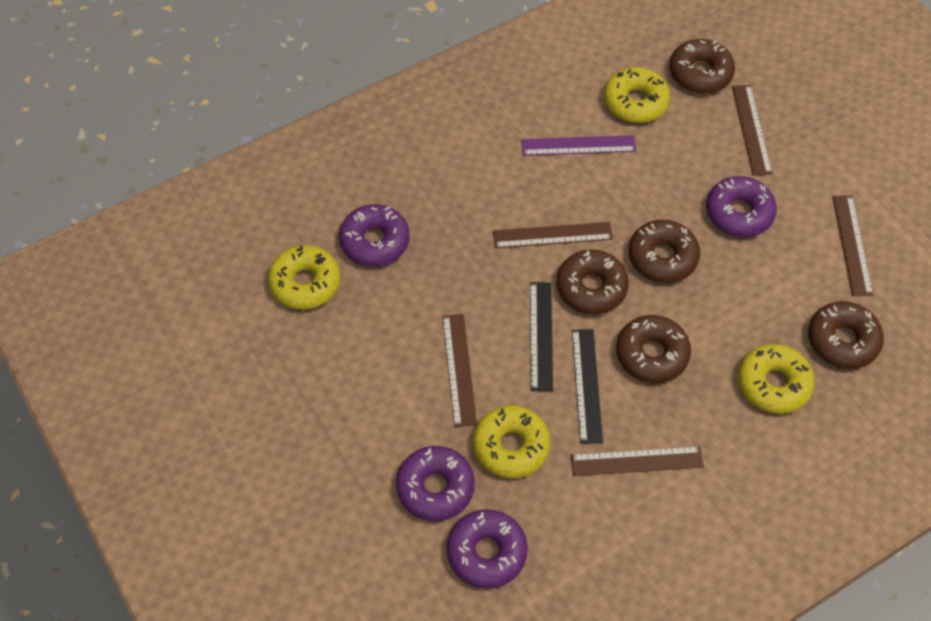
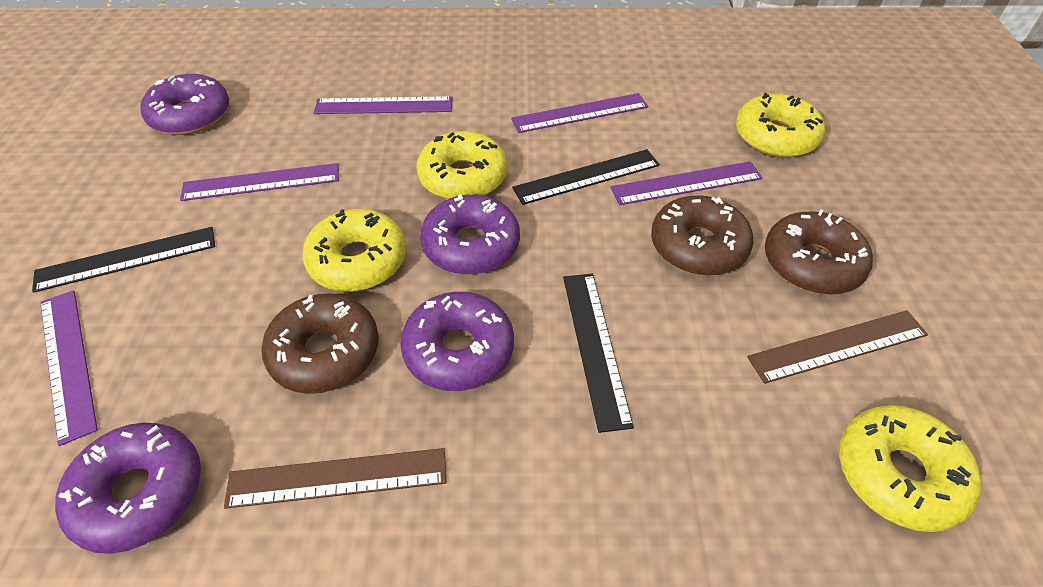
black ruler: [530,282,553,391] [572,329,603,444] = 2 -> [32,227,215,293] [512,149,660,205] [563,274,634,433] = 3
brown donut: [556,249,629,314] [616,315,691,383] [629,220,700,283] [669,39,735,94] [808,301,884,369] = 5 -> [261,293,379,394] [651,195,754,276] [765,209,873,295] = 3
brown ruler: [442,314,477,427] [493,222,613,248] [570,446,704,476] [732,85,773,175] [832,195,873,296] = 5 -> [224,448,446,509] [747,310,928,384] = 2
purple ruler: [521,135,636,156] = 1 -> [40,290,98,446] [180,163,339,201] [314,96,452,114] [511,93,648,133] [610,161,763,205] = 5

